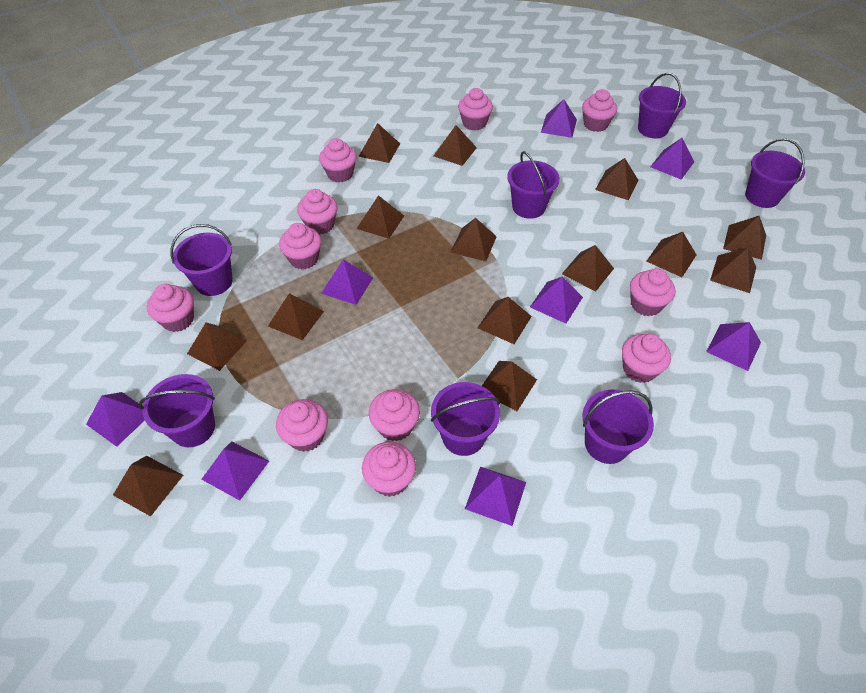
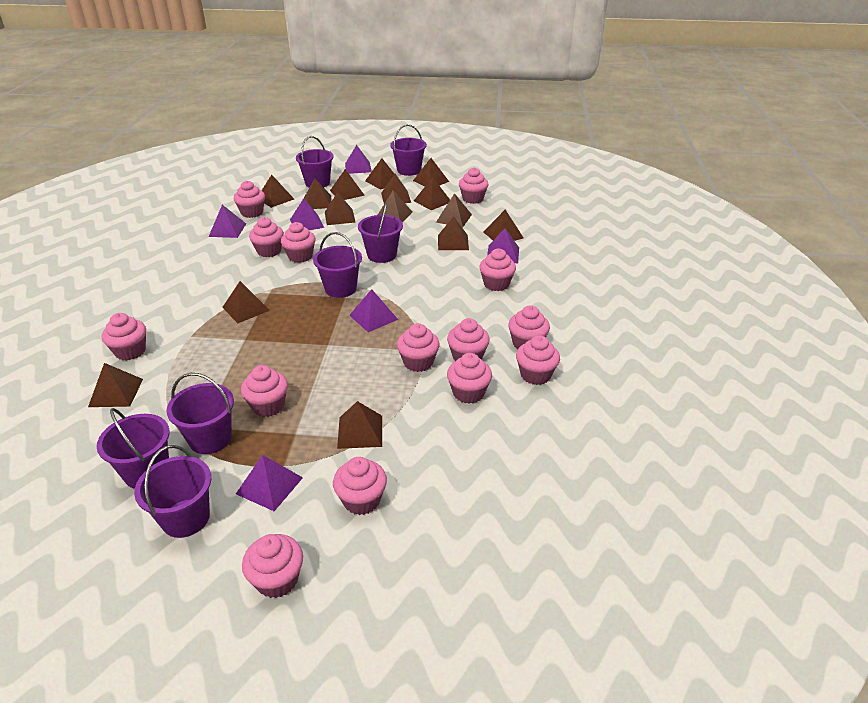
brown pyramid: [113,456,183,516] [187,322,247,371] [268,293,324,340] [357,195,404,239] [359,123,400,163] [433,125,477,166] [450,218,497,261] [478,297,532,344] [482,361,537,411] [562,245,614,291] [595,158,638,200] [646,232,697,277] [710,248,756,293] [723,216,766,260] = 14 -> [88,363,143,407] [222,281,270,323] [262,175,294,208] [304,179,332,209] [325,192,356,225] [330,169,365,200] [337,401,382,449] [365,158,394,190] [378,191,412,222] [381,174,411,204] [413,158,449,187] [414,177,450,210] [436,193,472,227] [438,217,469,250] [483,210,524,241] = 15
pink cupcake: [147,284,194,332] [276,399,328,452] [279,223,321,269] [297,189,338,235] [319,138,357,182] [362,442,416,497] [369,389,420,441] [458,88,493,131] [582,89,617,132] [622,334,671,383] [630,268,676,316] = 11 -> [102,313,146,360] [234,181,265,218] [241,365,288,417] [242,534,303,598] [249,217,284,257] [281,222,316,263] [333,457,387,515] [397,323,440,372] [447,318,490,361] [447,353,492,404] [459,167,489,204] [479,249,516,291] [508,305,550,349] [516,335,560,385] = 14
purple pyramid: [86,392,145,447] [201,441,269,501] [321,259,373,305] [465,467,526,526] [530,276,583,323] [541,99,577,138] [650,138,694,180] [706,322,761,371] = 8 -> [209,205,246,238] [236,455,303,511] [290,198,324,230] [345,145,372,174] [349,289,398,332] [487,228,519,263] = 6

